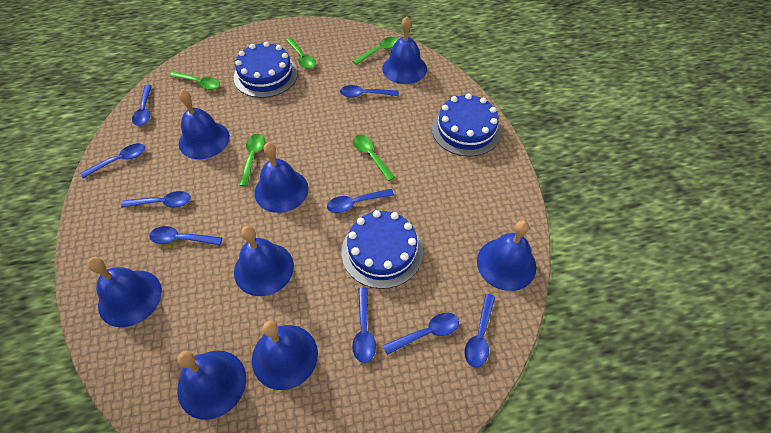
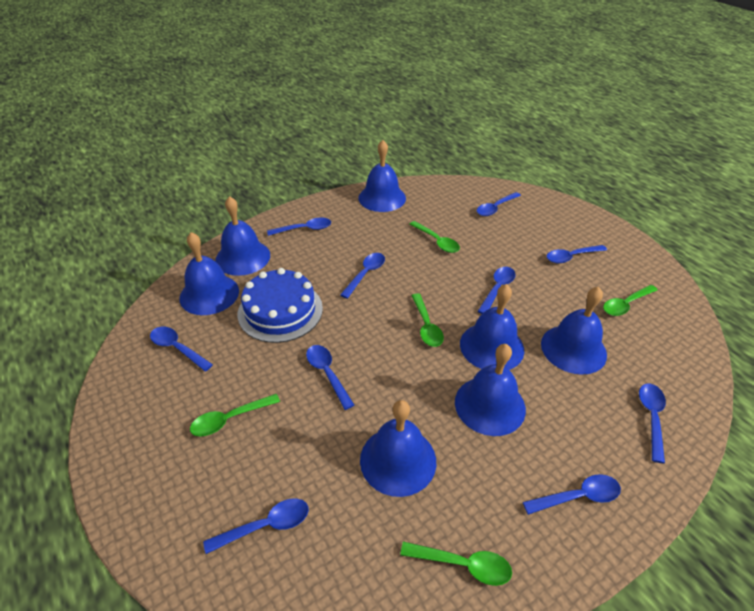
blue bell: [87,257,162,327] [177,351,246,420] [179,90,230,159] [234,226,294,296] [252,321,318,390] [255,142,308,213] [382,16,427,84] [477,220,536,291] = 8 -> [179,232,239,315] [215,196,270,276] [359,140,406,212] [360,400,436,497] [455,344,526,436] [460,284,524,370] [541,286,607,375] = 7
blue cake: [234,41,298,98] [342,210,423,289] [432,94,501,157] = 3 -> [238,268,323,343] = 1
blue spoon: [80,143,145,178] [121,191,191,208] [132,85,152,126] [149,226,222,245] [327,189,394,213] [340,85,399,98] [352,287,376,363] [383,313,459,355] [464,294,495,367] = 9 -> [150,327,213,371] [203,498,309,554] [267,218,331,236] [306,345,354,410] [340,253,385,299] [477,192,521,216] [478,267,515,314] [523,474,621,515] [547,245,607,263] [639,384,666,463] = 10

